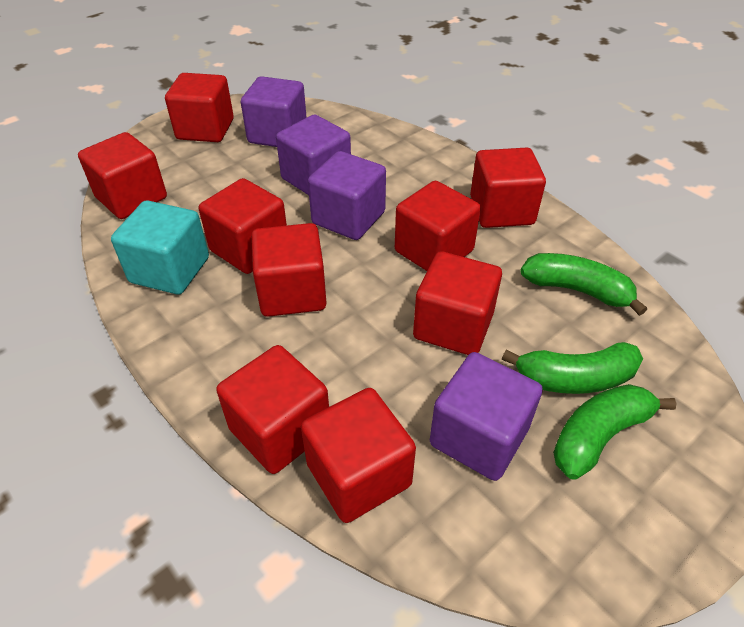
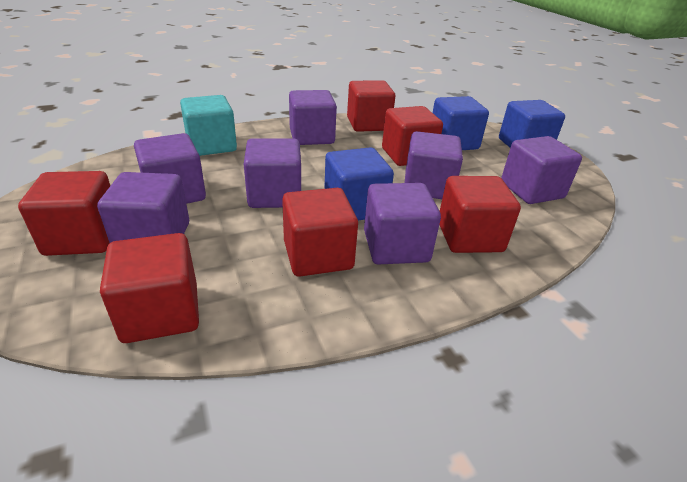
blue cube: none = 0 -> [324,147,394,221] [433,96,489,150] [499,100,565,148] = 3
green banana: [502,342,643,394] [520,253,647,316] [553,384,677,480] = 3 -> none = 0
purple cube: [241,76,307,147] [276,114,351,195] [308,151,386,240] [430,352,543,481] = 4 -> [97,172,189,243] [134,133,206,204] [244,138,301,208] [289,90,337,145] [364,183,441,265] [404,131,463,199] [501,136,582,204] = 7
red cube: [78,132,167,219] [165,73,234,142] [199,178,287,274] [216,345,329,474] [251,223,327,317] [301,388,416,523] [395,181,481,271] [413,251,502,355] [470,148,546,228] = 9 -> [18,171,110,256] [100,233,199,343] [282,188,358,277] [347,80,395,132] [382,106,443,166] [439,176,521,253] = 6

